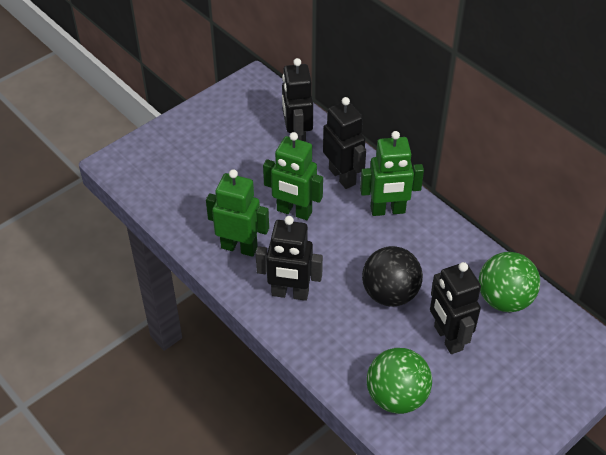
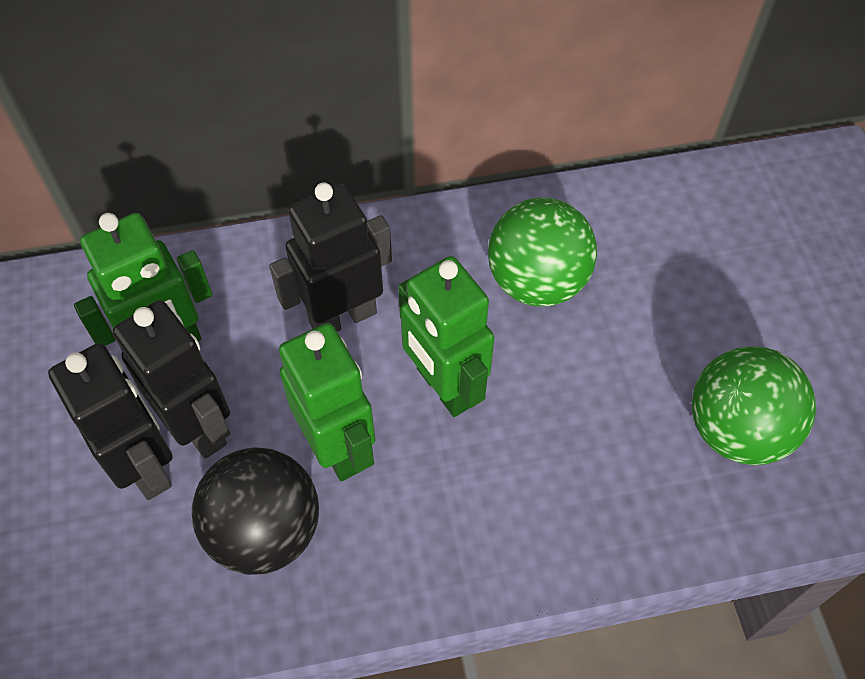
black robot: [256,216,323,301] [282,58,313,142] [323,97,366,189] [430,262,481,354] = 4 -> [48,343,173,500] [113,300,230,459] [269,182,392,332] = 3

